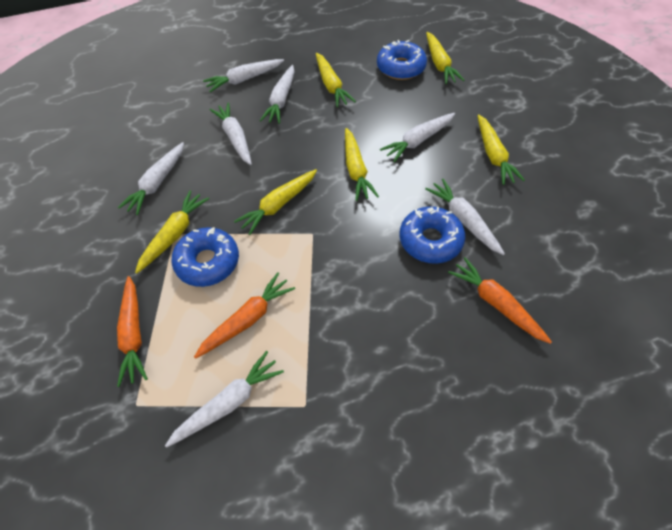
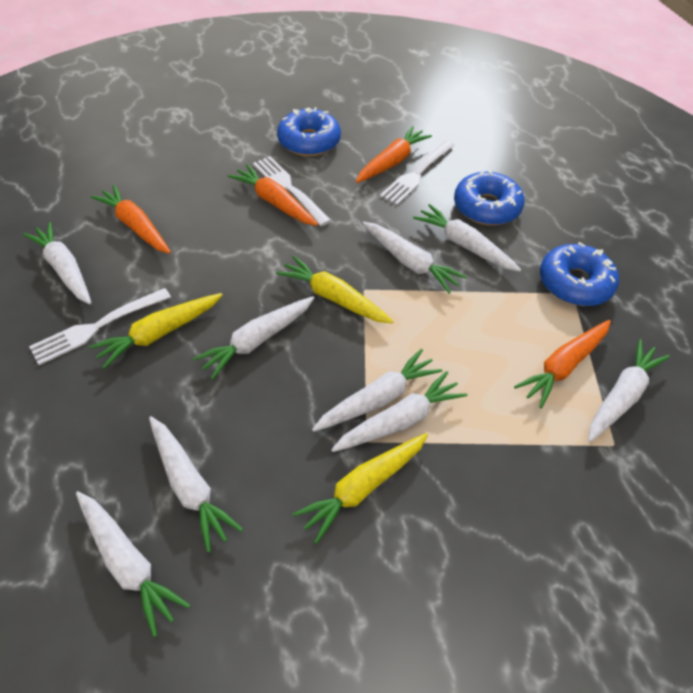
orange carrot: [117,276,148,387] [194,273,295,359] [448,257,552,344] = 3 -> [91,185,171,254] [228,164,318,226] [356,126,432,183] [514,320,611,408] = 4
white carrot: [118,142,184,215] [165,351,284,448] [203,59,284,92] [209,103,252,165] [260,65,295,124] [380,113,455,162] [425,179,505,255] = 7 -> [23,222,91,304] [76,491,190,637] [149,416,243,553] [193,296,314,380] [312,349,442,432] [331,371,467,452] [362,221,467,294] [413,204,521,271] [588,339,670,442] = 9
white fork: none = 0 -> [29,288,171,365] [253,156,331,226] [380,140,455,205] = 3
yellow carrot: [135,190,209,274] [234,169,317,235] [316,53,356,107] [345,128,379,201] [426,32,464,84] [477,114,525,185] = 6 -> [89,293,222,369] [276,256,394,324] [293,433,428,544] = 3

